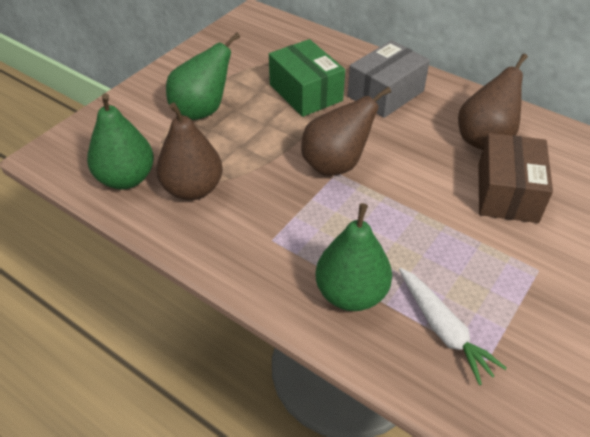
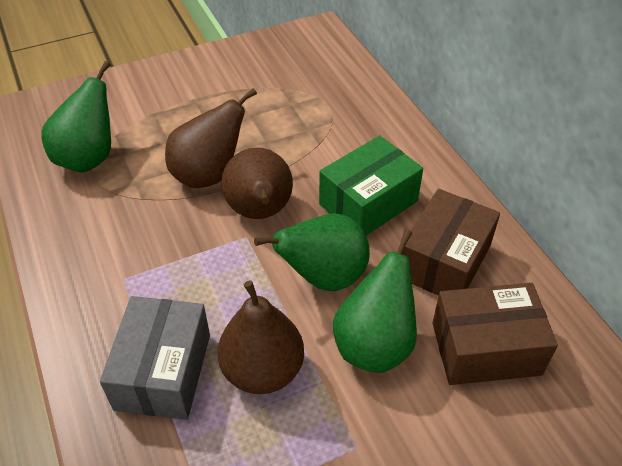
brown box: [478,133,553,223] = 1 -> [402,189,500,296] [432,283,558,385] = 2
white carrot: [399,268,507,385] = 1 -> none = 0

